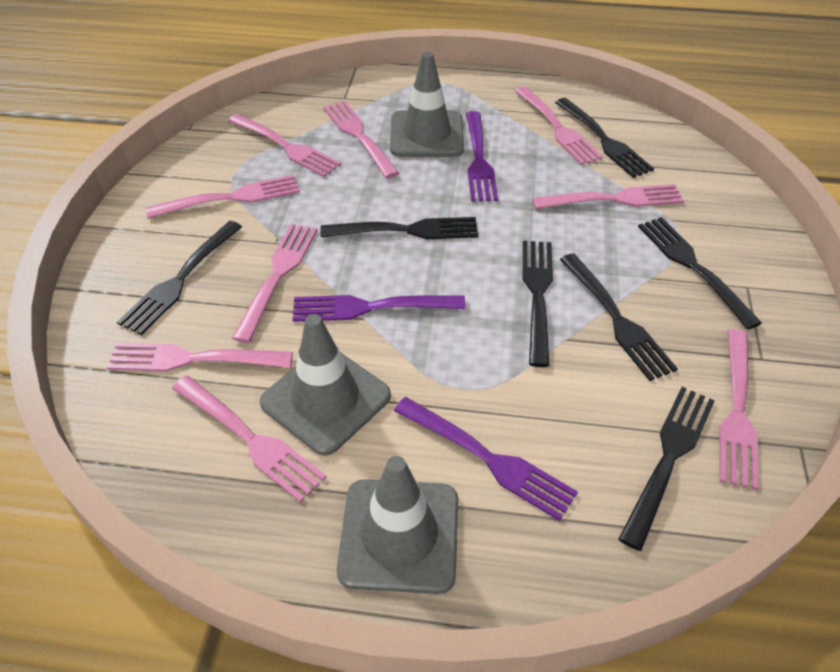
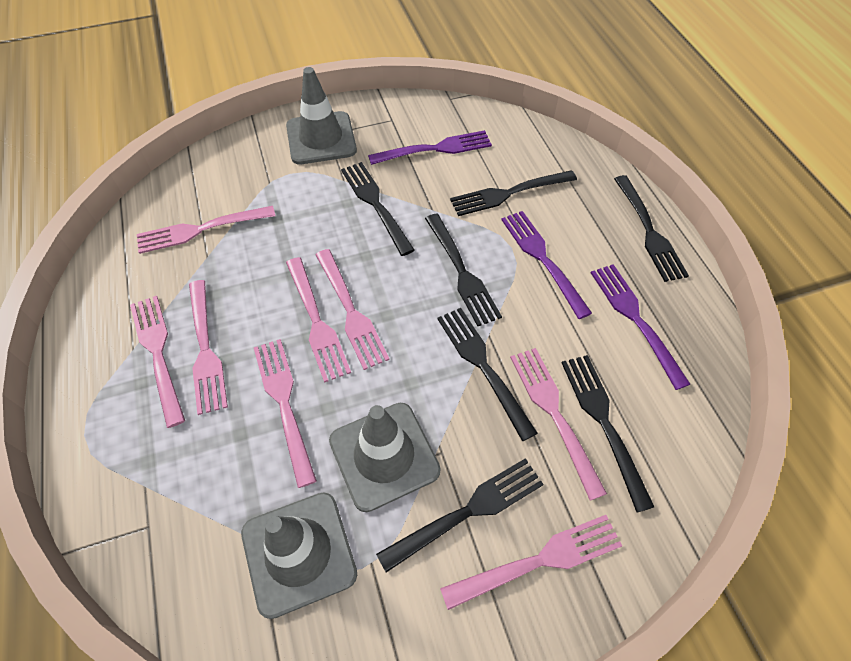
pink fork: [106,343,293,372] [145,175,300,219] [172,376,327,503] [228,114,341,177] [232,224,317,343] [323,101,399,178] [515,86,603,165] [532,184,684,209] [719,329,759,490] = 9 -> [130,296,185,428] [137,206,275,254] [189,280,228,415] [253,339,317,488] [286,257,351,383] [315,249,390,370] [440,515,622,610] [510,348,607,501] = 8

